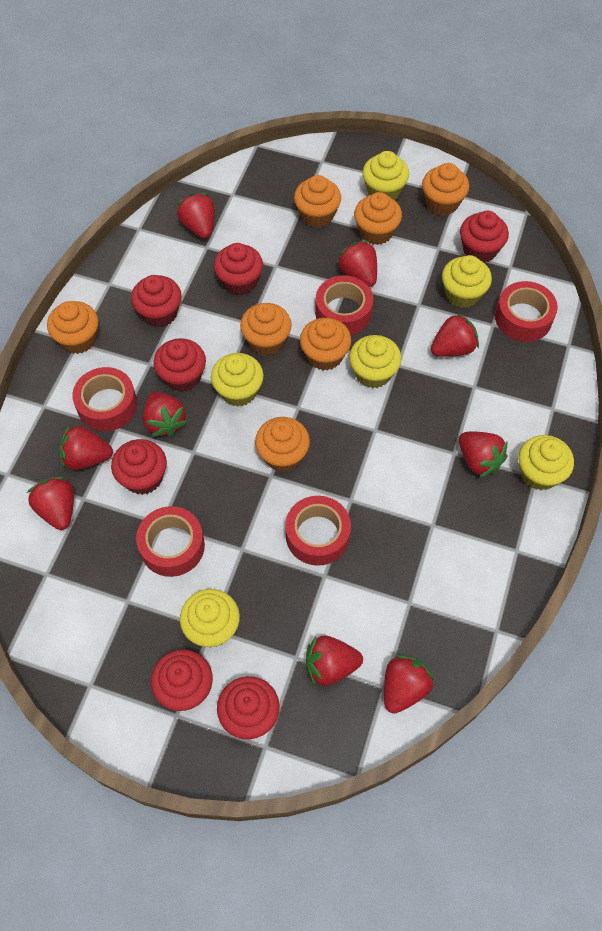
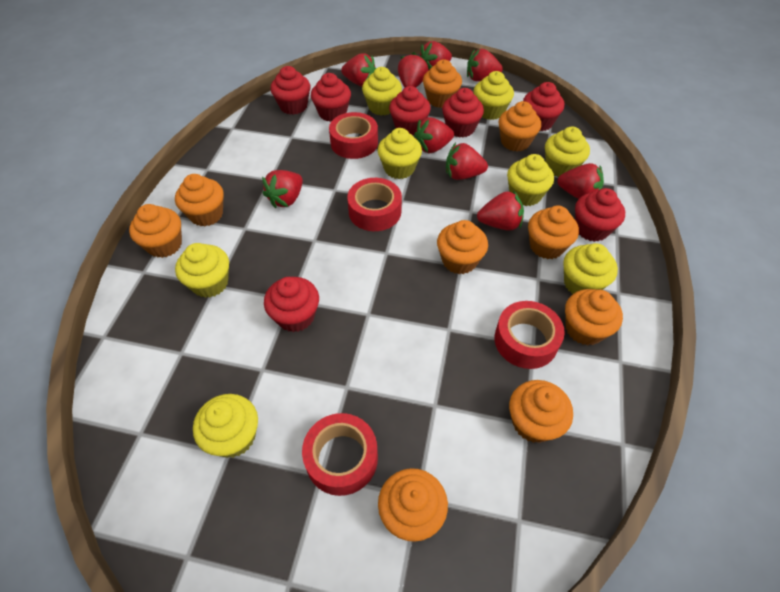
orange cupcake: [47,301,99,354] [240,303,292,356] [255,417,310,472] [294,175,341,228] [300,317,351,370] [354,192,402,245] [422,163,469,215] = 7 -> [129,204,182,258] [175,174,224,226] [378,468,448,542] [423,59,462,108] [437,220,488,274] [498,101,541,152] [509,380,573,443] [528,206,579,259] [565,289,623,345] = 9
red tape: [72,367,137,431] [136,506,205,577] [285,496,351,566] [315,275,373,335] [495,281,558,342] = 5 -> [302,413,378,496] [329,112,378,159] [347,178,402,231] [494,301,565,369] = 4
yellow cupcake: [180,589,240,647] [211,353,264,407] [349,335,401,388] [363,151,409,200] [442,255,492,308] [518,435,574,490] = 6 -> [175,243,229,298] [193,394,258,458] [362,67,402,116] [378,128,422,179] [474,71,514,120] [507,154,554,206] [545,127,590,177] [563,243,618,294] = 8

